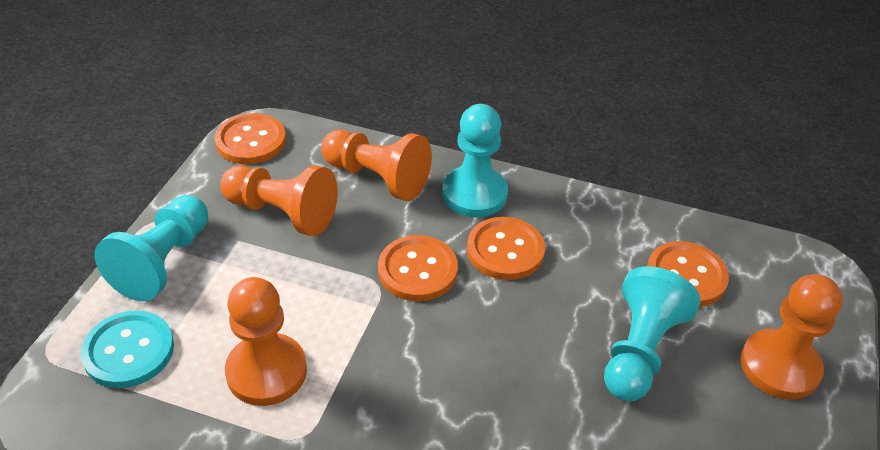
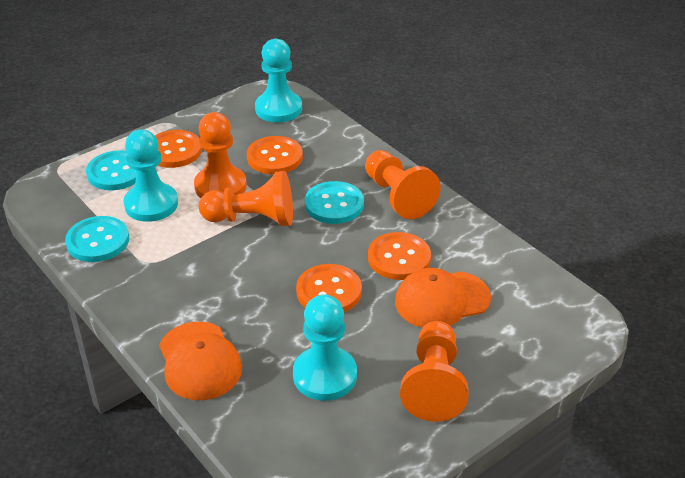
orange cap: none = 0 -> [159,322,242,400] [395,268,491,328] = 2
turquoise button: [81,311,174,388] = 1 -> [65,216,129,262] [86,150,136,190] [305,181,364,224] = 3

